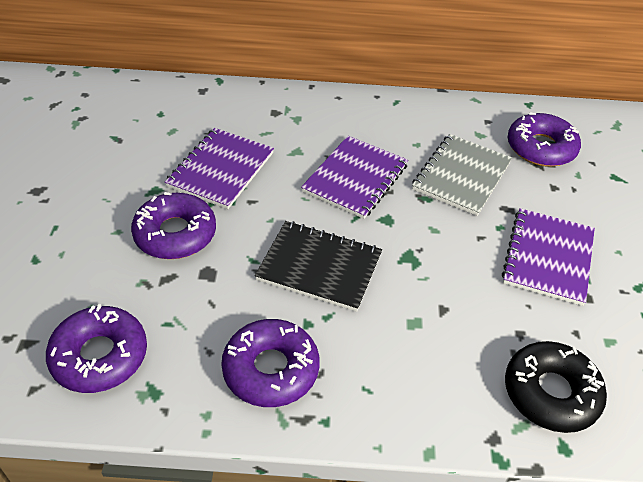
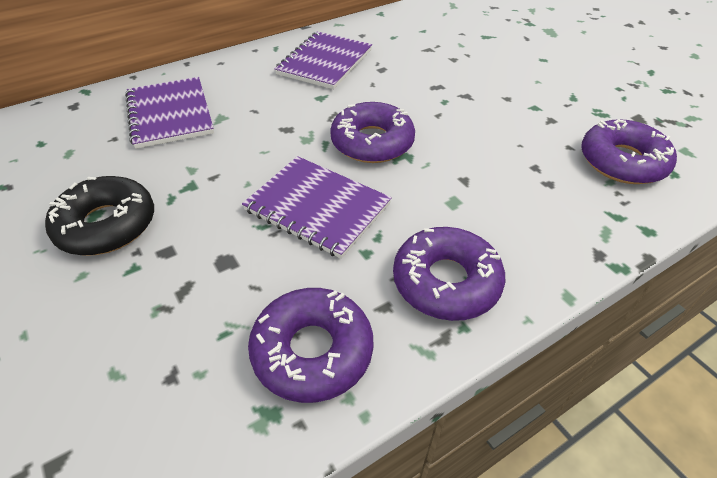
black notebook: [255,221,382,312] = 1 -> none = 0
grey notebook: [412,134,512,216] = 1 -> none = 0

